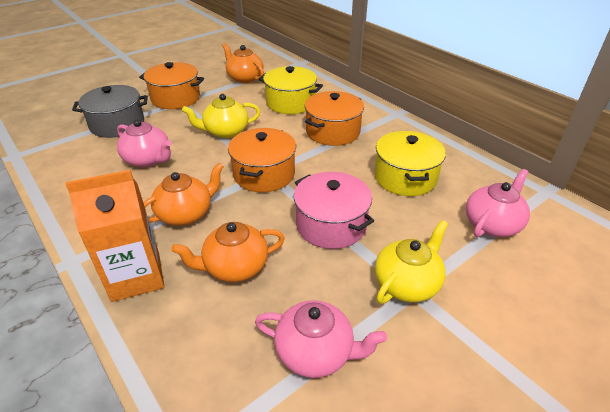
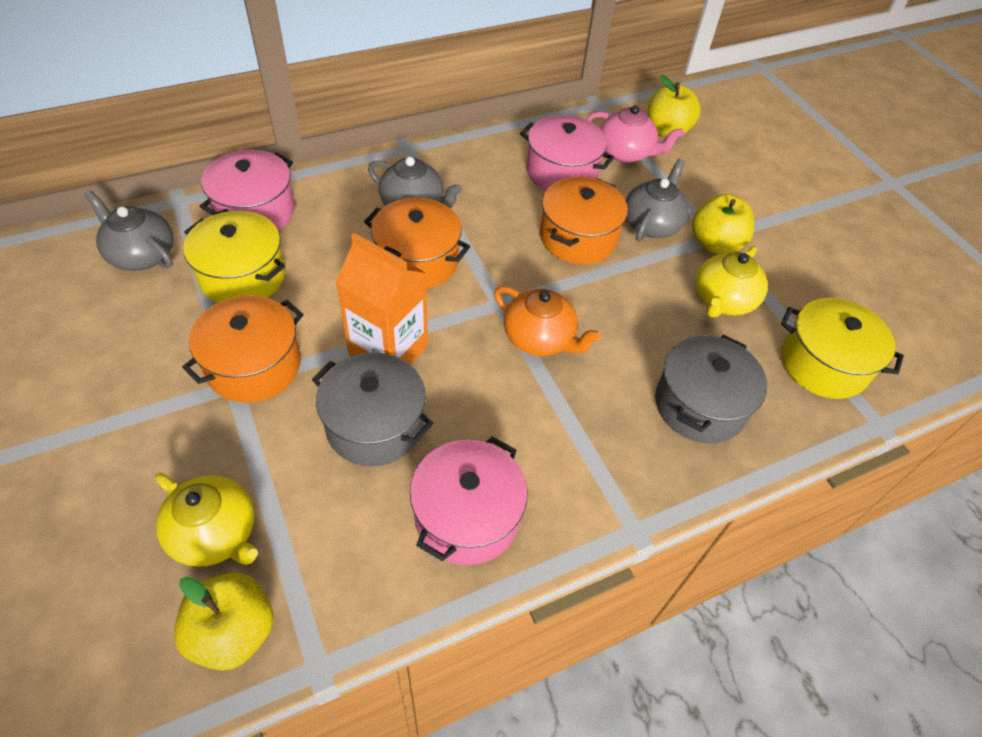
grey pot: [72,85,148,138] = 1 -> [312,352,433,466] [655,335,767,443] = 2
grey teapot: none = 0 -> [84,190,174,271] [368,157,462,208] [626,159,689,241] = 3
orange teapot: [143,163,224,226] [171,222,285,282] [222,43,264,83] = 3 -> [494,286,602,356] = 1
pink pot: [294,172,374,249] = 1 -> [199,150,295,230] [410,436,527,565] [520,115,614,191] = 3
pink teapot: [117,120,172,167] [255,300,387,378] [466,169,530,237] = 3 -> [586,105,684,163] = 1
yellow apple: none = 0 -> [174,572,273,670] [647,75,701,137] [692,194,754,253] = 3

